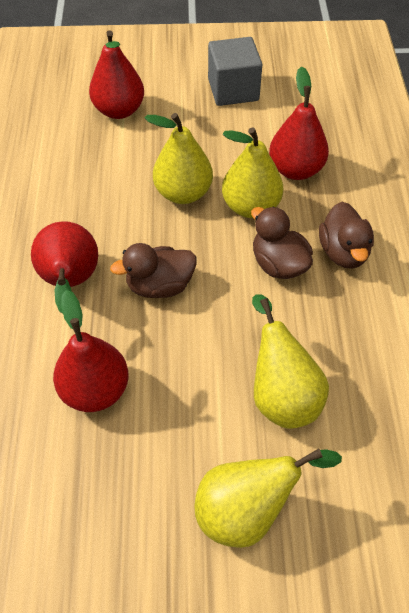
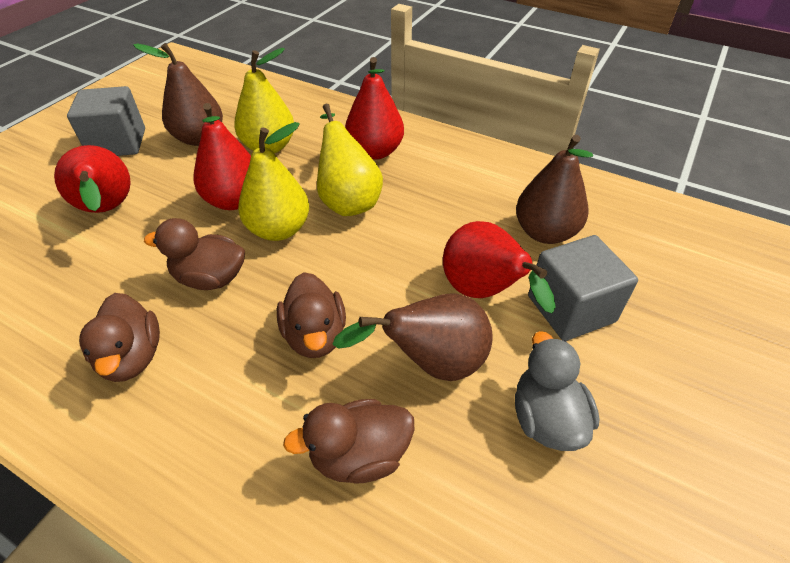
brown duck: [110,243,197,298] [251,207,313,279] [319,202,374,269] = 3 -> [79,293,160,382] [144,218,245,290] [277,272,346,358] [283,399,414,484] = 4
brown pear: none = 0 -> [133,43,223,146] [332,294,493,381] [516,134,593,244] = 3
grey cube: [208,37,262,106] = 1 -> [67,86,145,156] [528,235,638,341] = 2
grey duck: none = 0 -> [515,331,600,451] = 1
yellow pear: [145,113,213,204] [194,448,342,548] [222,127,283,218] [252,294,329,429] = 4 -> [234,48,294,153] [238,122,309,241] [317,104,383,216] = 3

